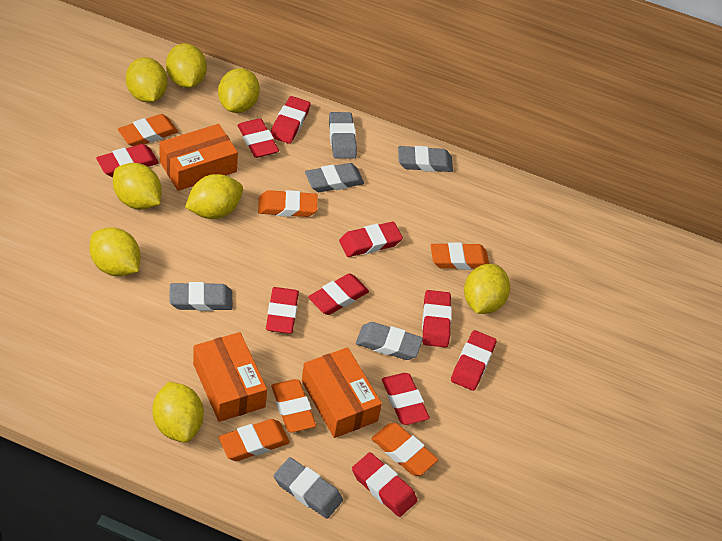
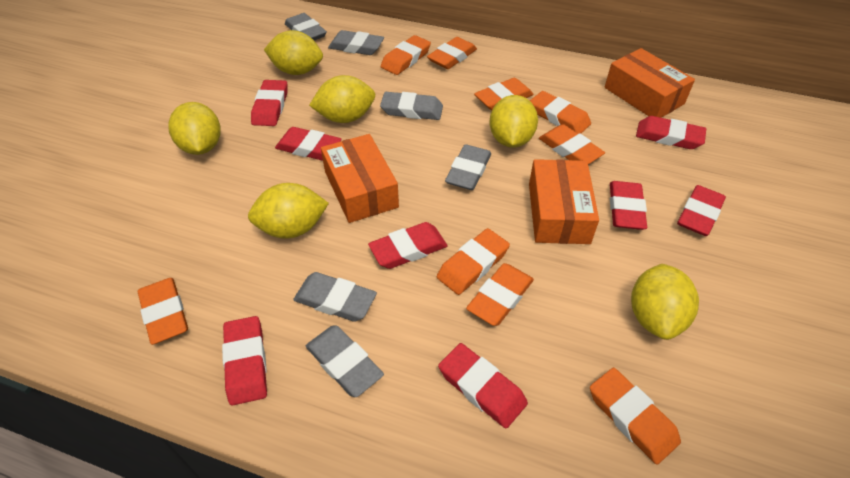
orange eraser: [118,114,178,147] [219,419,290,461] [258,190,318,217] [271,379,316,433] [371,423,438,476] [431,242,489,270] = 6 -> [138,278,188,345] [381,35,431,75] [427,37,477,69] [437,228,510,295] [466,263,534,326] [474,78,534,110] [530,91,591,134] [539,124,605,164] [590,368,681,465] = 9
red eraser: [96,144,159,177] [238,118,279,158] [266,287,299,334] [271,96,311,144] [308,273,369,315] [339,221,403,257] [352,452,417,517] [382,373,430,425] [422,290,452,348] [451,330,497,391] = 10 -> [222,316,267,405] [251,80,288,126] [275,127,342,161] [368,222,447,269] [438,343,528,428] [610,181,647,230] [636,116,706,149] [677,185,726,236] = 8
yellow lemon: [89,227,140,276] [113,163,162,209] [126,57,167,103] [152,382,204,443] [166,43,207,88] [185,174,243,219] [218,68,260,113] [464,264,510,314] = 8 -> [168,102,221,155] [248,183,329,239] [264,30,323,75] [309,75,375,123] [489,95,538,147] [631,264,699,340] = 6

